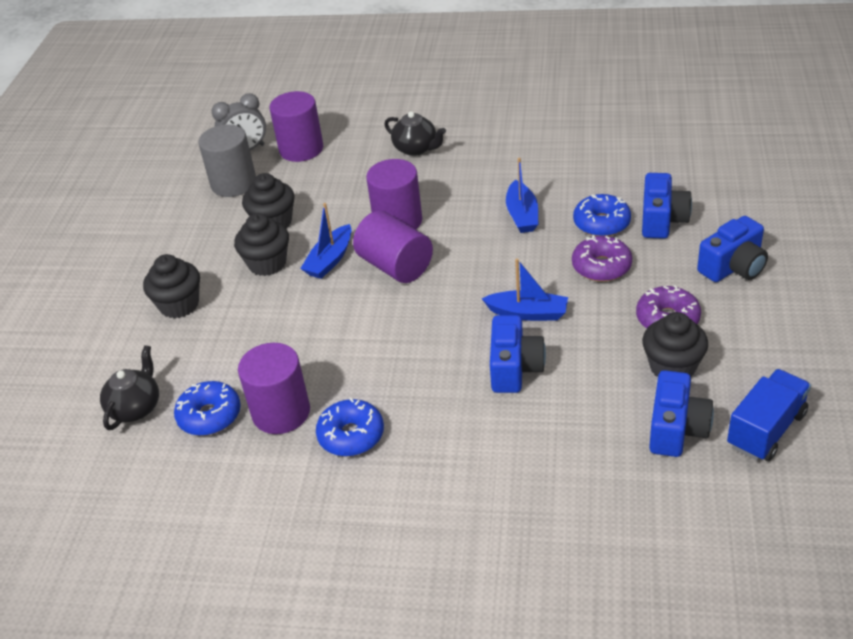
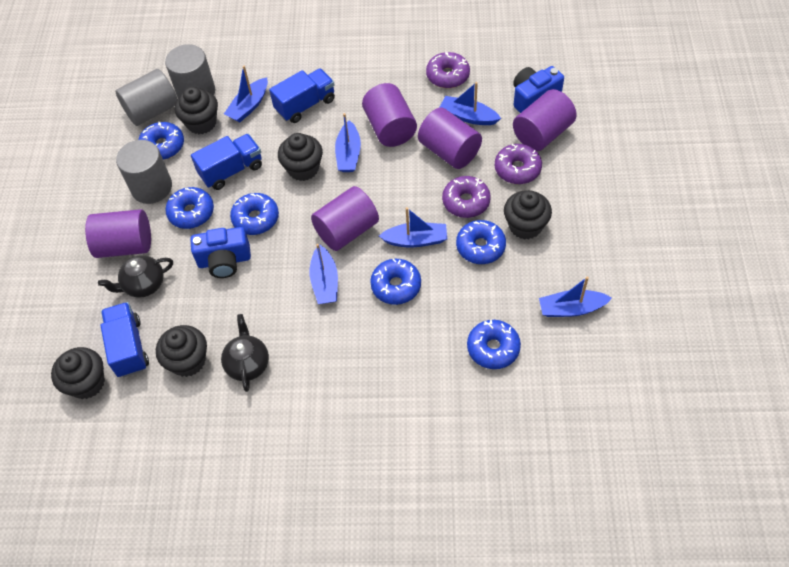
black cupcake: [143,254,200,319] [234,213,289,276] [242,173,295,228] [642,312,708,377] = 4 -> [51,347,105,399] [156,325,207,377] [175,87,218,134] [278,133,323,181] [504,190,552,240] = 5
blue boat: [300,203,352,279] [481,259,568,321] [506,158,538,233] = 3 -> [224,66,268,122] [309,244,338,304] [335,113,361,172] [379,207,447,247] [439,82,501,125] [539,276,612,317] = 6
blue camera: [490,315,546,393] [642,173,692,239] [649,370,714,457] [697,216,768,282] = 4 -> [190,227,251,278] [513,66,564,113] = 2
blue donut: [174,381,241,436] [316,398,384,457] [573,194,631,236] = 3 -> [139,122,184,160] [165,187,214,229] [230,193,279,235] [370,259,421,305] [456,220,506,264] [467,320,521,369] = 6
blue truck: [727,369,811,461] = 1 -> [100,302,149,377] [191,134,262,190] [269,68,335,123] = 3
grey clock: [211,93,266,150] = 1 -> none = 0
grey cylinder: [199,124,256,197] = 1 -> [115,69,177,126] [116,140,172,204] [165,44,215,98] = 3
purple cylinder: [238,343,310,434] [270,91,323,162] [353,211,433,283] [366,159,422,230] = 4 -> [85,209,151,258] [311,186,379,251] [362,83,417,147] [418,107,482,169] [513,89,577,151] = 5
purple donut: [572,235,632,282] [636,285,701,328] = 2 -> [426,52,470,88] [442,176,491,218] [495,144,542,184] = 3

